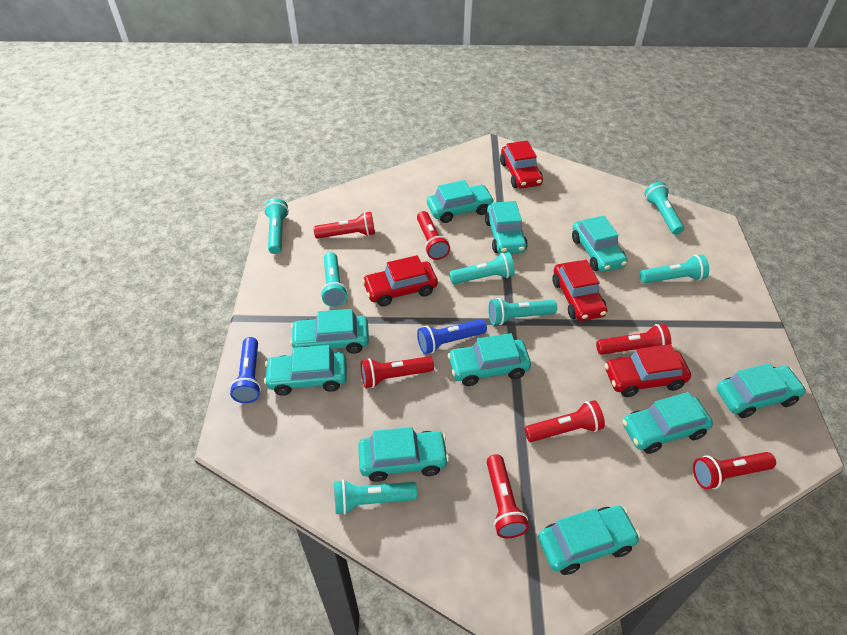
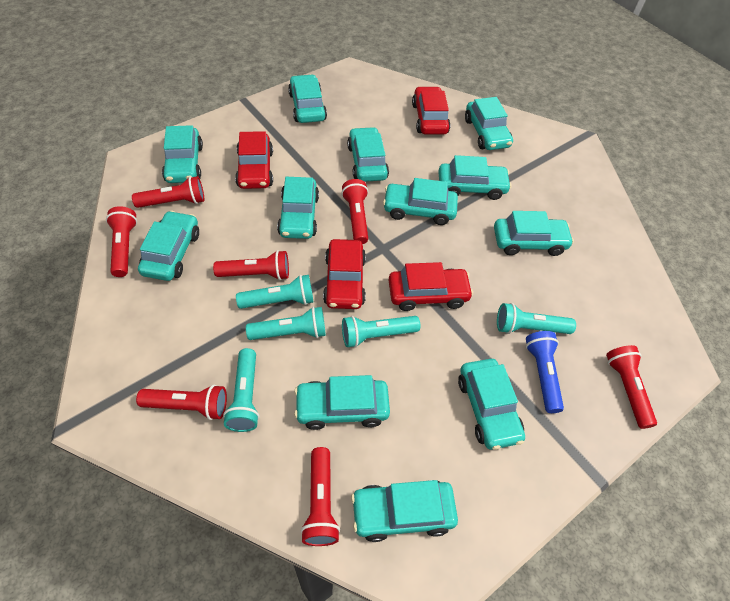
blue flashlight: [230,337,261,403] [417,319,487,354] = 2 -> [526,331,564,413] = 1
turquoise car: [264,345,347,396] [290,309,369,354] [358,427,449,482] [427,180,494,223] [448,333,531,386] [485,201,528,254] [538,506,640,575] [572,215,628,272] [623,392,713,454] [716,363,806,418] = 10 -> [138,211,199,281] [162,125,203,183] [277,177,319,239] [288,74,327,123] [294,375,390,430] [347,127,389,182] [351,480,458,542] [383,178,458,225] [438,155,512,200] [458,359,525,450] [465,97,513,150] [494,211,574,256] = 12
turquoise flashlight: [264,198,289,254] [321,252,348,307] [334,479,417,515] [449,252,515,284] [488,298,557,325] [640,255,709,283] [644,182,684,235] = 7 -> [223,348,259,432] [236,275,313,309] [246,307,326,340] [342,316,420,348] [497,303,576,334] = 5

